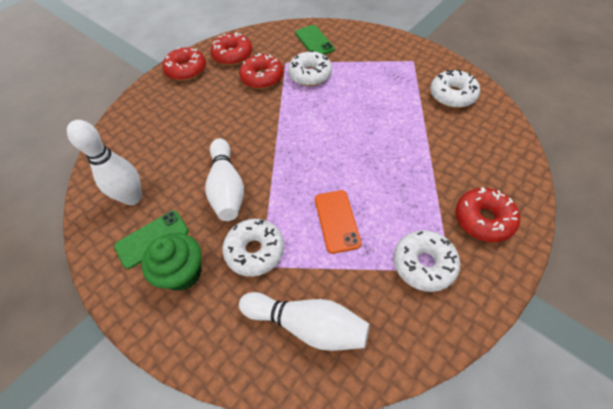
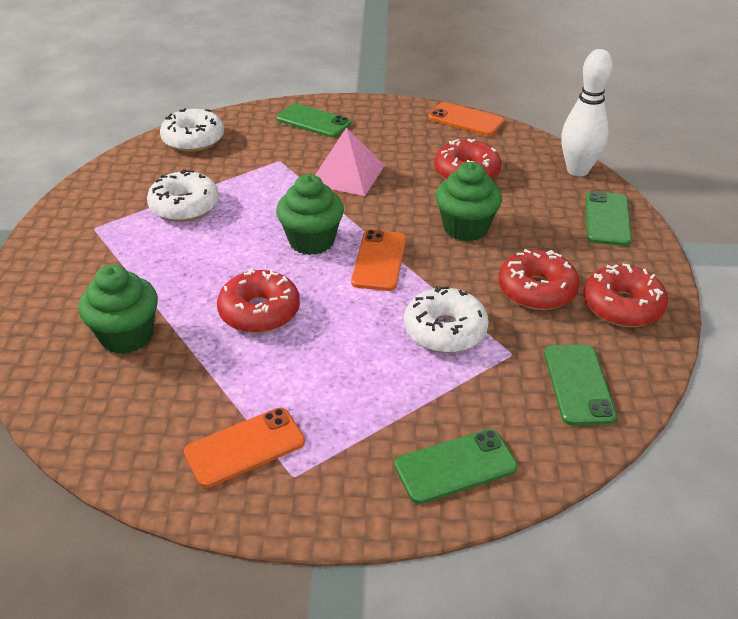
green cupcake: [141,233,202,291] = 1 -> [78,265,158,354] [276,174,344,255] [436,162,502,242] = 3
green phone: [114,210,189,269] [295,25,335,55] = 2 -> [277,103,351,138] [394,429,518,504] [544,344,617,425] [586,191,632,246] = 4
orange phone: [315,190,362,254] = 1 -> [184,408,305,488] [351,230,406,291] [428,102,504,136] = 3
pink pyramid: none = 0 -> [315,127,385,196] = 1
white bowling pin: [67,120,142,205] [205,138,244,221] [239,292,370,351] = 3 -> [561,49,613,176] = 1
white donut: [222,219,284,277] [288,51,332,86] [394,230,460,292] [430,69,480,108] = 4 -> [147,169,219,222] [160,108,224,152] [404,286,489,353] = 3

